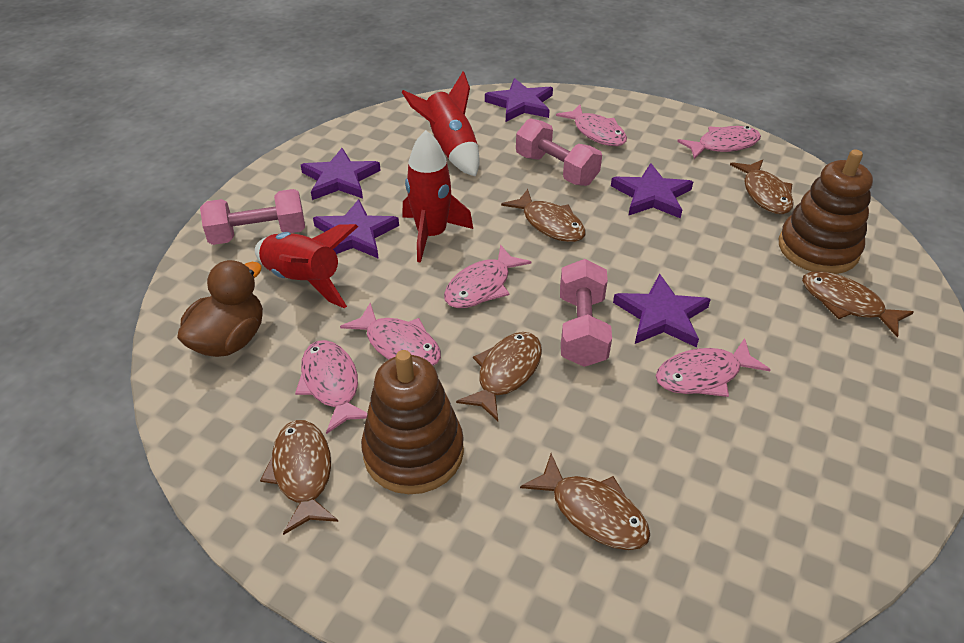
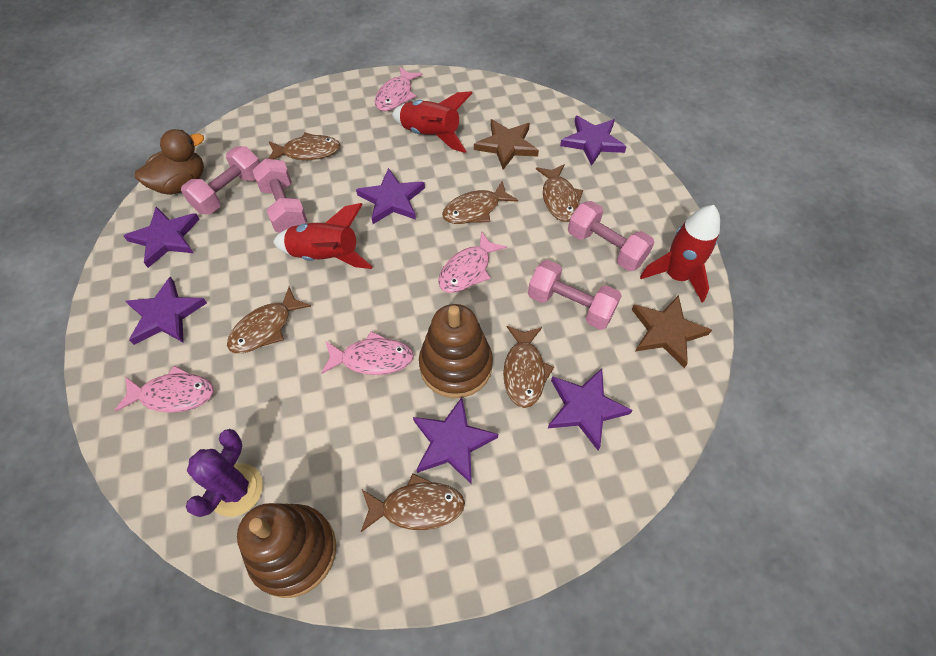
brown star: none = 0 -> [474,119,539,170] [632,295,712,368] = 2
pink dumbbell: [200,189,305,245] [516,118,602,186] [560,259,612,367] = 3 -> [181,146,260,214] [252,158,307,233] [528,260,622,330] [568,201,655,271] = 4
pink fish: [295,340,367,434] [340,303,441,365] [444,245,531,308] [556,105,627,146] [656,338,771,397] [677,126,761,159] = 6 -> [115,365,214,413] [321,331,414,375] [375,67,423,111] [438,231,507,293] = 4
purple cactus: none = 0 -> [186,429,263,517] = 1
purple star: [301,148,381,200] [313,199,399,259] [485,78,553,122] [611,163,693,218] [613,273,711,347] = 5 -> [123,207,200,268] [126,277,207,345] [356,168,425,224] [413,397,498,483] [548,368,633,450] [560,116,627,166] = 6

